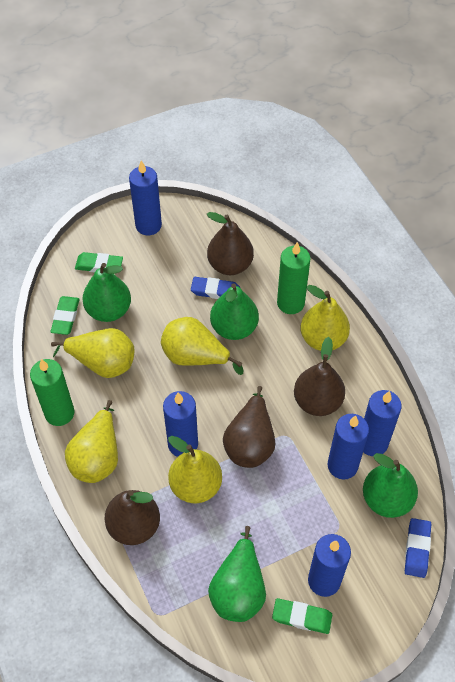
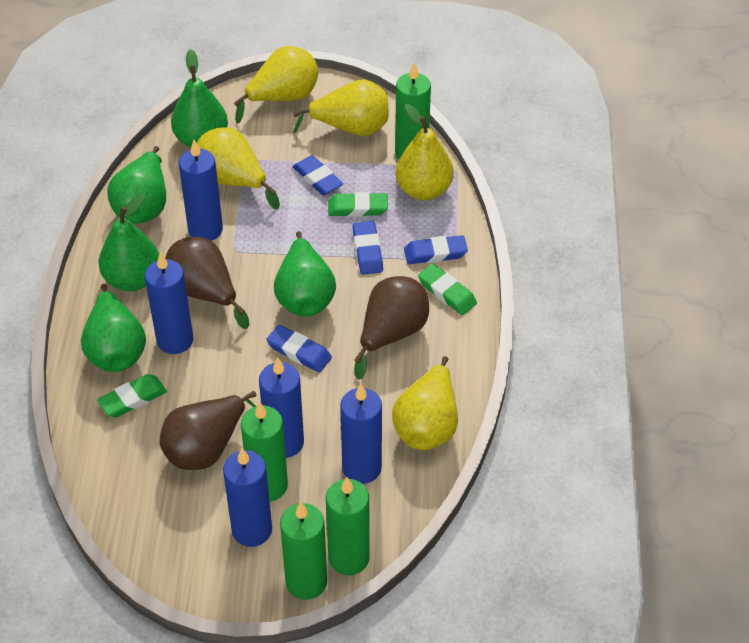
blue eraser: [191,277,240,299] [405,518,431,578] = 2 -> [266,325,332,372] [293,155,343,195] [352,221,383,275] [404,235,468,264] = 4
brown pear: [105,490,160,545] [207,212,254,275] [223,386,276,468] [294,337,345,416] = 4 -> [160,391,256,470] [165,237,249,329] [354,276,429,380] = 3
green candle: [30,359,74,426] [277,242,310,314] = 2 -> [241,402,288,502] [280,502,327,600] [326,477,370,575] [395,63,431,160] = 4
green pear: [82,263,131,322] [208,526,266,622] [210,284,259,340] [363,453,418,518] = 4 -> [81,284,146,372] [98,194,159,291] [107,146,166,224] [171,49,228,147] [274,231,336,317] = 5

